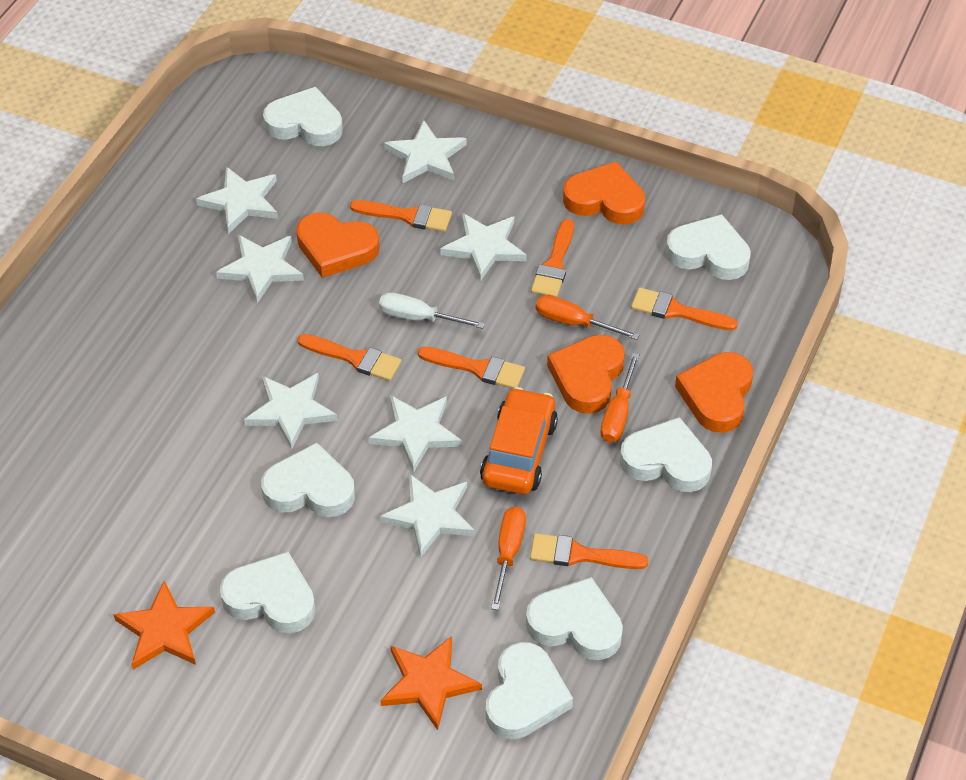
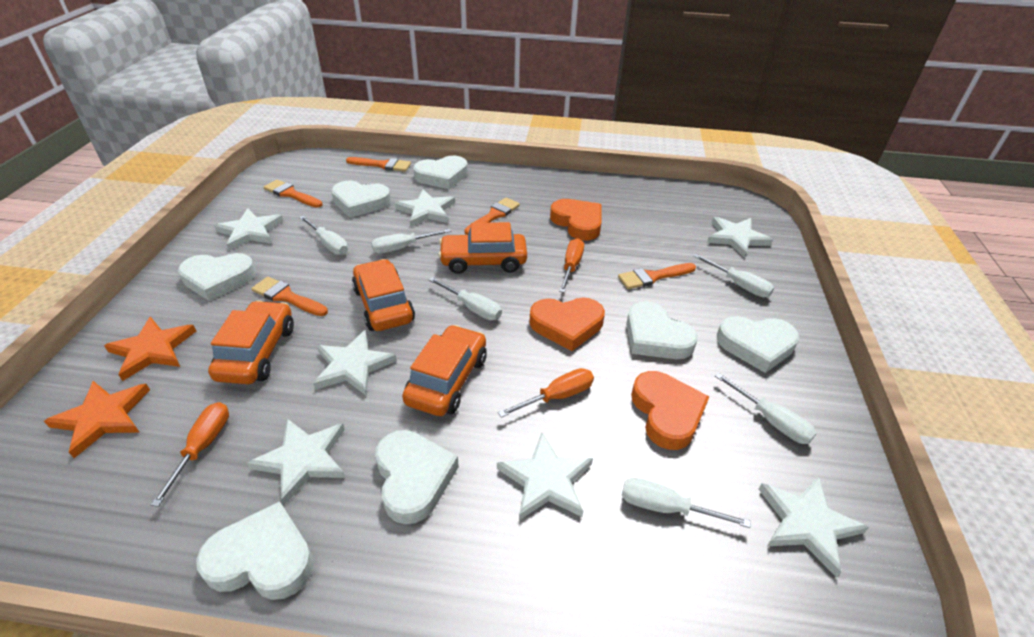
orange brush: [297,334,402,381] [350,200,452,232] [418,347,525,389] [530,533,648,569] [531,219,574,297] [631,287,738,331] = 6 -> [251,277,328,316] [264,179,323,208] [346,157,411,172] [464,197,520,235] [618,263,696,289] = 5
orange car: [480,387,558,494] = 1 -> [208,300,294,384] [352,259,415,331] [402,325,487,416] [438,222,527,274] = 4
orange heart: [296,212,380,278] [547,335,625,414] [563,162,645,225] [675,352,753,433] = 4 -> [529,298,605,351] [550,199,602,240] [631,371,710,450] = 3
white screwdriver: [379,292,485,329] = 1 -> [299,216,348,255] [371,229,451,254] [429,277,502,320] [622,478,751,528] [693,254,774,297] [715,373,817,444] = 6

